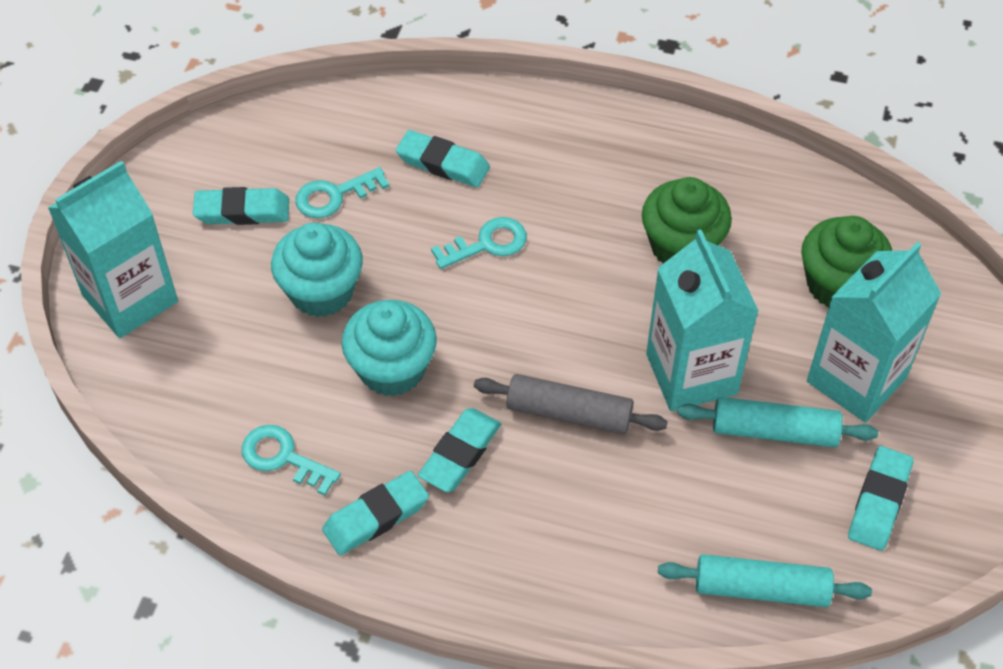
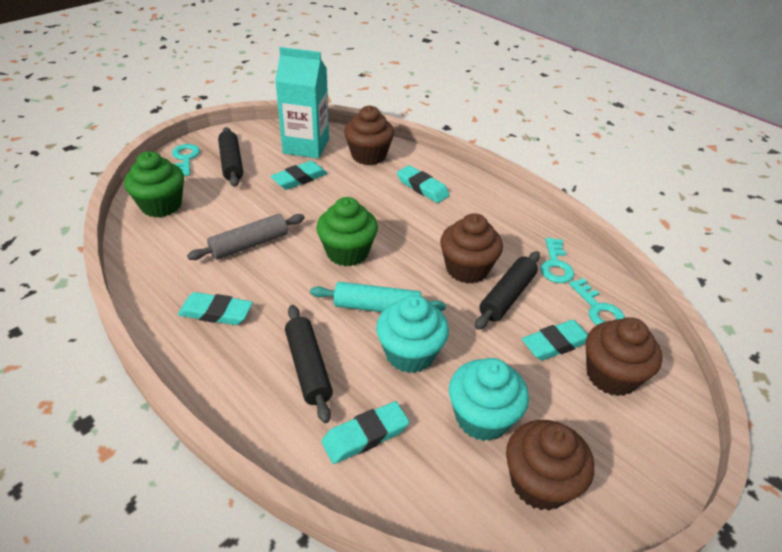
black rolling pin: none = 0 -> [218,127,243,187] [285,305,333,423] [475,251,540,330] = 3
brown cupcake: none = 0 -> [344,105,394,165] [440,213,503,284] [506,420,594,510] [586,317,662,396] = 4
turquoise carton: [48,161,178,338] [646,230,759,411] [807,242,942,423] = 3 -> [275,47,329,159] = 1
turquoise rolling pin: [658,554,872,607] [677,397,878,447] = 2 -> [310,282,446,312] = 1

